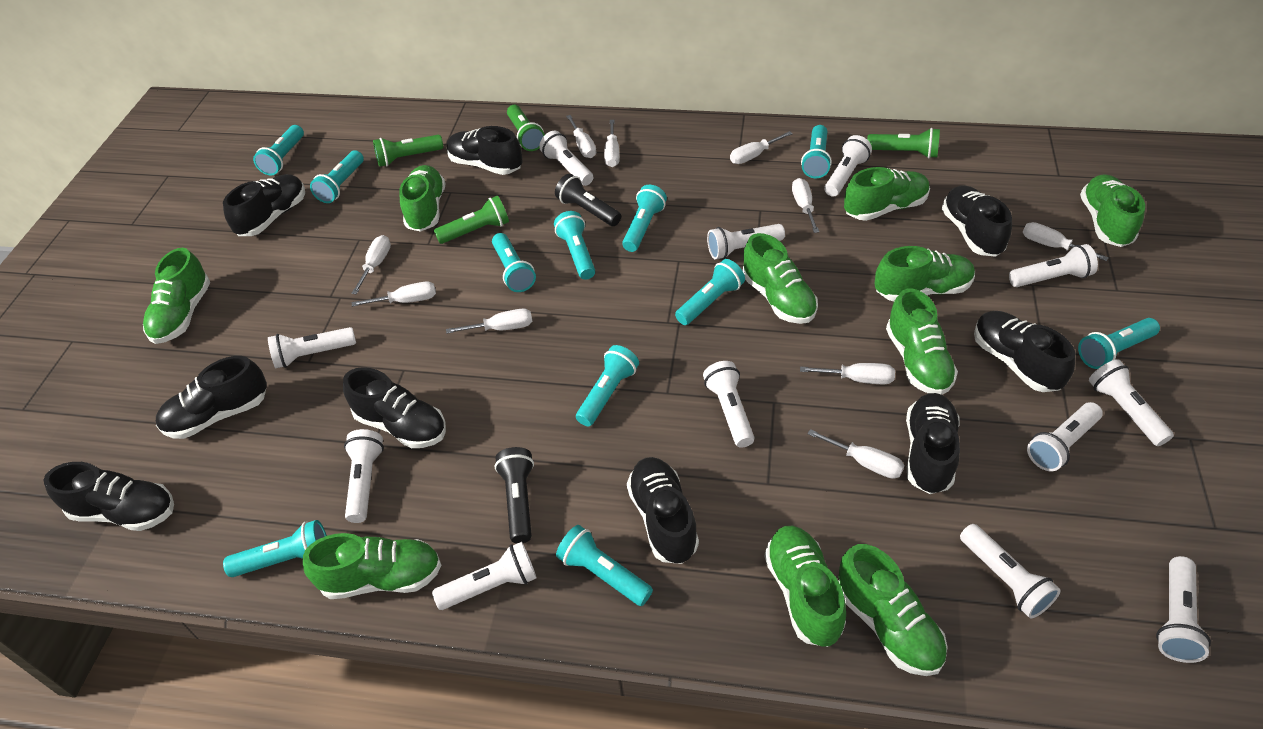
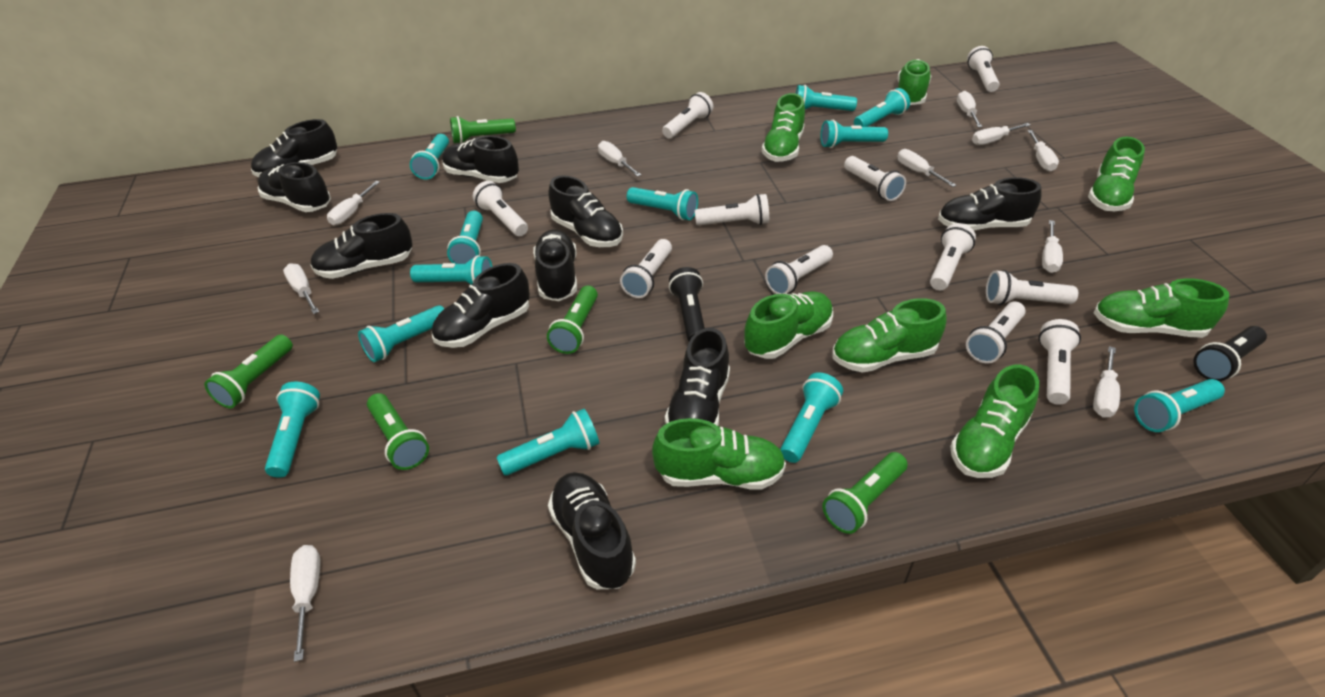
black shoe: [44,462,174,531] [156,356,267,439] [223,174,305,236] [343,367,446,448] [447,126,523,175] [627,457,699,564] [906,393,960,494] [942,185,1012,257] [974,311,1075,392] = 9 -> [251,119,337,177] [258,162,331,212] [310,213,413,279] [431,263,530,348] [442,136,519,183] [533,229,577,301] [548,175,623,247] [548,472,636,589] [665,328,730,426] [938,177,1042,231] = 10
green flashlight: [373,135,443,167] [434,196,509,244] [507,105,545,151] [867,128,940,158] = 4 -> [204,335,293,408] [367,393,429,470] [450,116,516,143] [547,285,598,354] [822,452,907,534] = 5
green shoe: [143,248,210,344] [303,533,441,599] [399,165,446,232] [743,233,818,324] [765,526,846,647] [838,544,947,676] [844,167,930,221] [875,246,975,301] [886,288,958,395] [1080,174,1145,247] = 10 -> [652,418,786,490] [744,291,833,359] [762,93,805,162] [832,298,947,373] [897,59,931,105] [950,364,1039,478] [1088,137,1145,211] [1094,278,1229,338] = 8
turquoise flashlight: [223,520,327,577] [253,125,304,176] [310,150,364,203] [492,233,536,292] [554,211,595,280] [556,525,653,606] [576,345,639,427] [622,185,667,252] [675,259,745,325] [801,125,832,178] [1078,318,1160,369] = 11 -> [265,382,320,478] [358,305,444,362] [410,134,449,180] [410,255,493,285] [447,211,483,264] [496,409,599,476] [627,187,698,220] [780,372,843,463] [796,85,857,111] [821,120,888,148] [854,88,910,127] [1134,379,1225,432] = 12
white flashlight: [268,327,356,368] [344,429,384,523] [432,542,537,610] [539,131,593,186] [703,361,754,448] [707,224,785,259] [824,135,872,197] [960,524,1061,618] [1009,244,1098,287] [1027,402,1103,471] [1089,359,1174,446] [1156,556,1211,663] = 12 -> [473,181,528,236] [620,239,672,298] [662,92,713,139] [695,194,769,226] [765,245,833,294] [844,156,906,201] [930,223,976,290] [966,302,1026,363] [967,46,1000,92] [986,270,1078,305] [1038,319,1081,405] = 11

